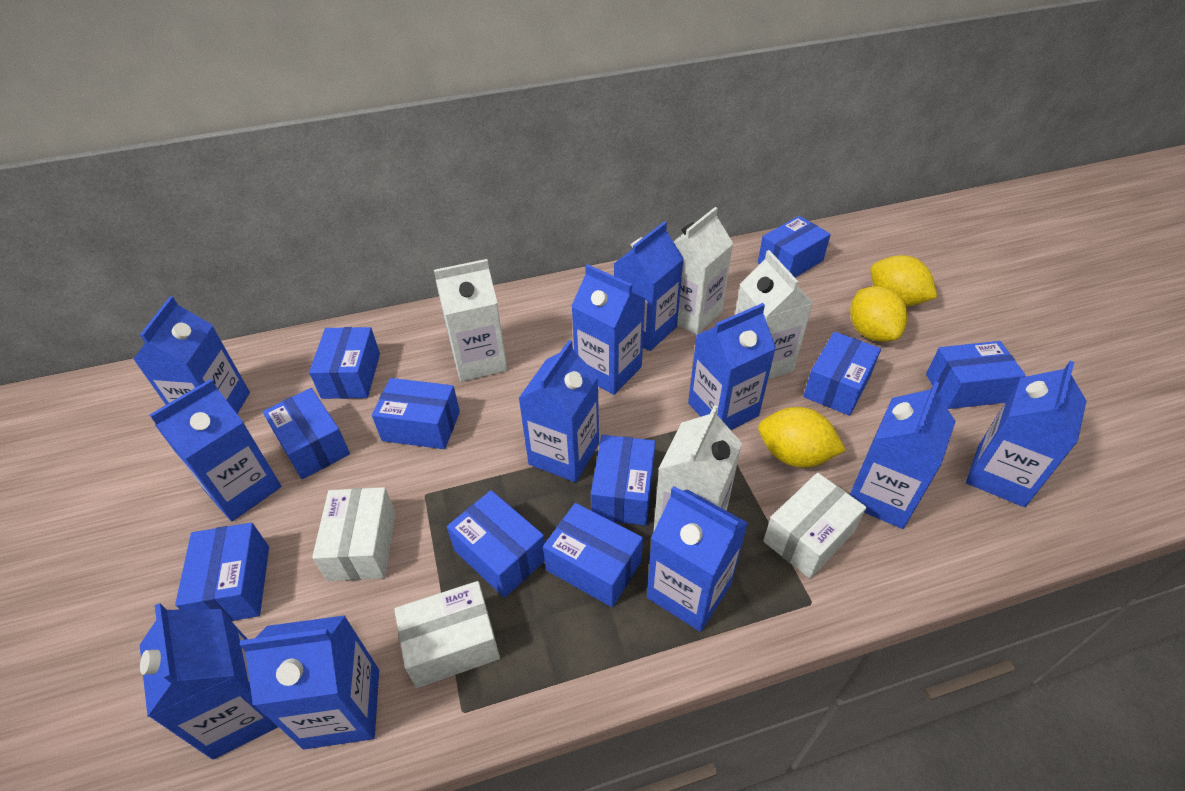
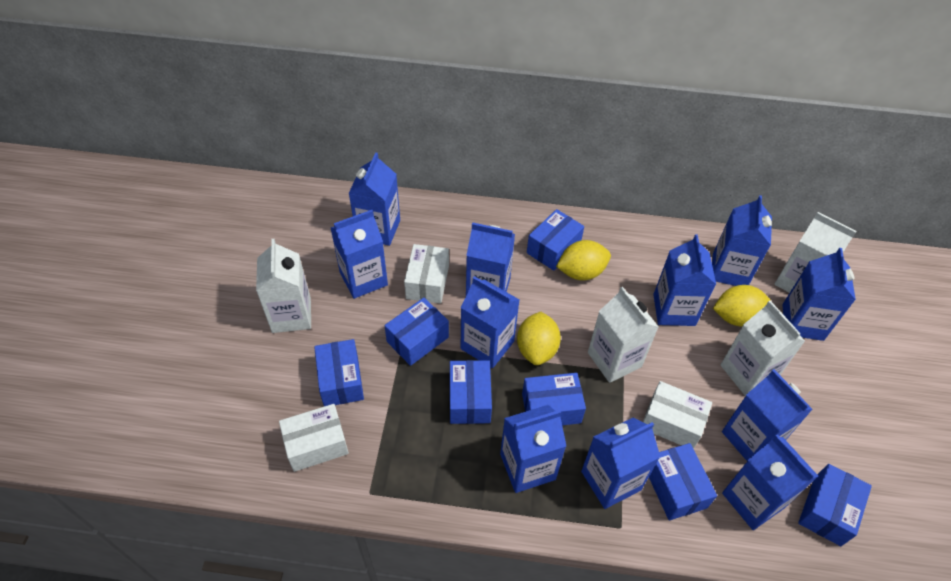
blue box: [175,523,269,621] [263,388,350,479] [309,327,380,399] [372,378,460,449] [447,490,545,598] [543,503,643,607] [591,435,655,525] [758,216,831,277] [803,332,881,416] [926,341,1026,409] = 10 -> [314,339,364,406] [385,298,449,366] [450,360,492,424] [522,373,586,425] [527,209,584,271] [649,443,717,520] [798,464,872,546] = 7

